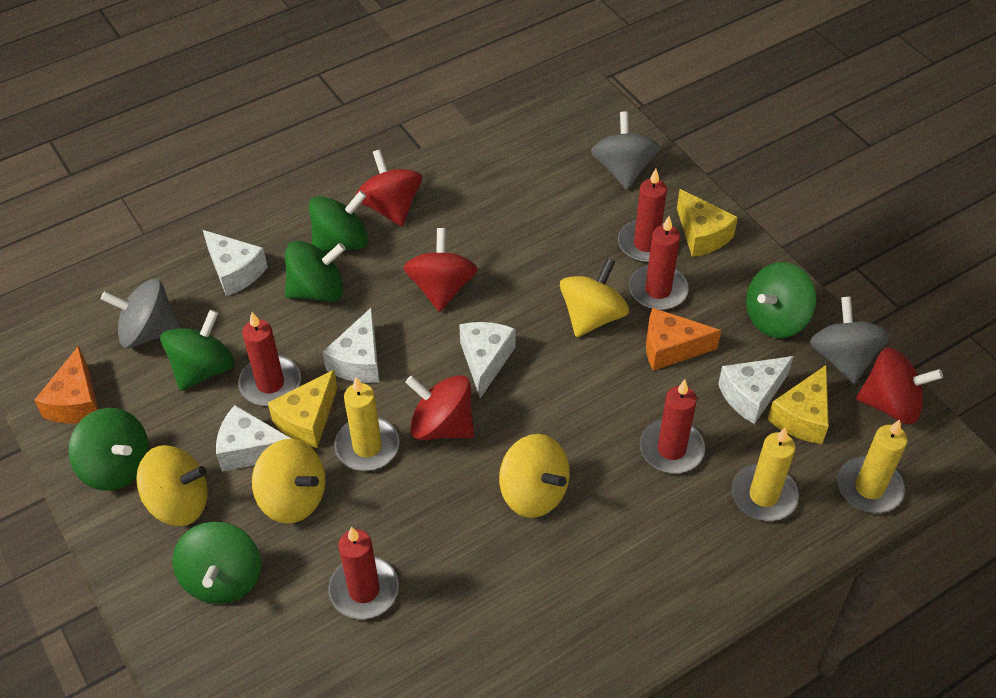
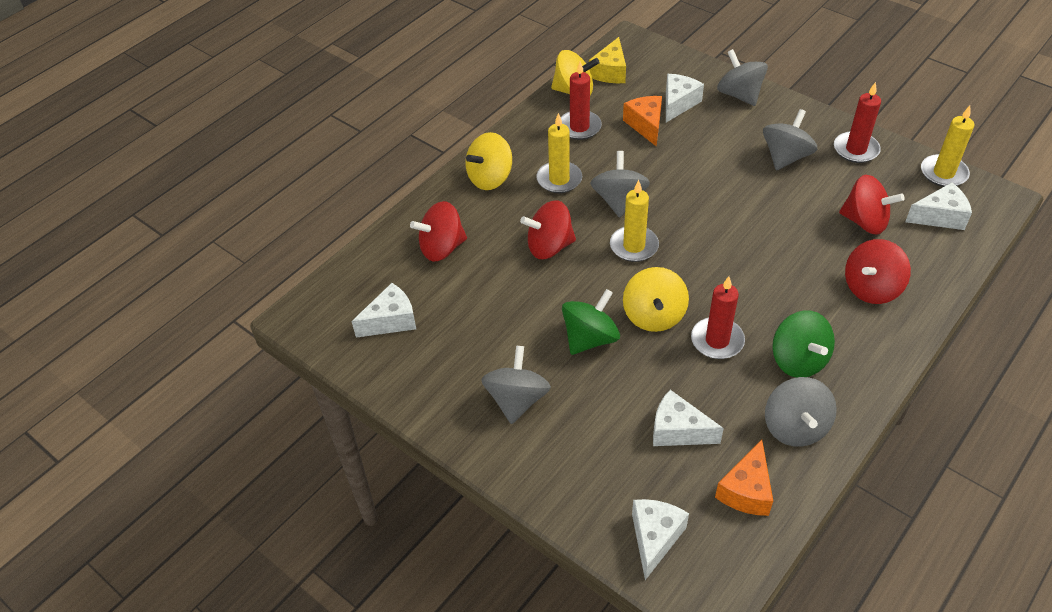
green spinning top: [69,408,149,491] [160,310,235,391] [173,522,261,604] [285,241,346,302] [309,191,368,252] [746,262,816,338] = 6 -> [562,289,620,355] [772,310,835,378] = 2
grey spinning top: [101,279,180,348] [591,111,660,190] [810,296,890,384] = 3 -> [481,346,551,424] [590,151,650,218] [717,49,768,106] [763,109,817,170] [765,377,837,447] = 5
red candle: [238,312,301,406] [328,527,399,620] [618,169,667,263] [629,216,689,310] [640,380,705,473] = 5 -> [561,62,602,140] [691,276,745,359] [834,82,881,163] = 3
yellow cheese: [268,370,338,448] [677,189,738,257] [768,365,829,444] = 3 -> [589,37,626,83] = 1
yellow spinning top: [136,445,208,526] [252,439,325,524] [499,434,570,518] [560,258,629,337] = 4 -> [466,132,512,190] [551,50,600,95] [623,267,689,332] = 3

